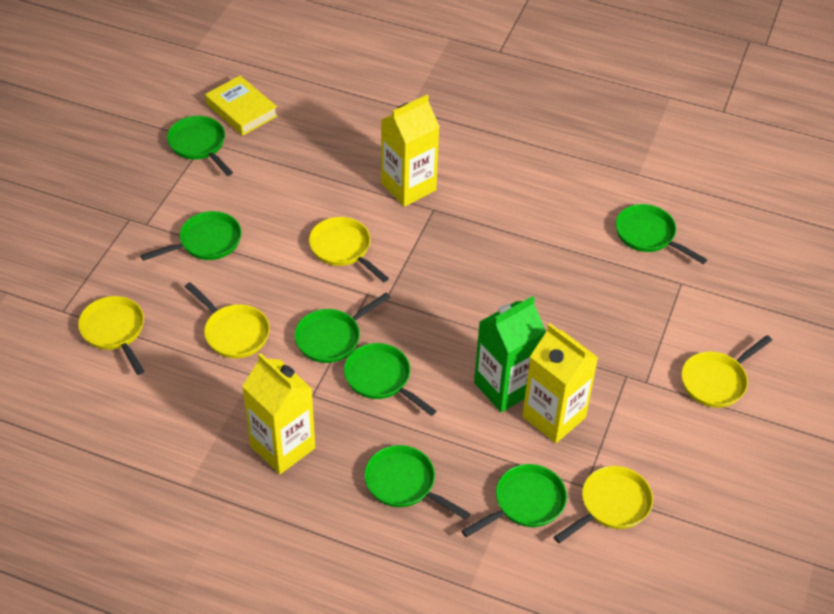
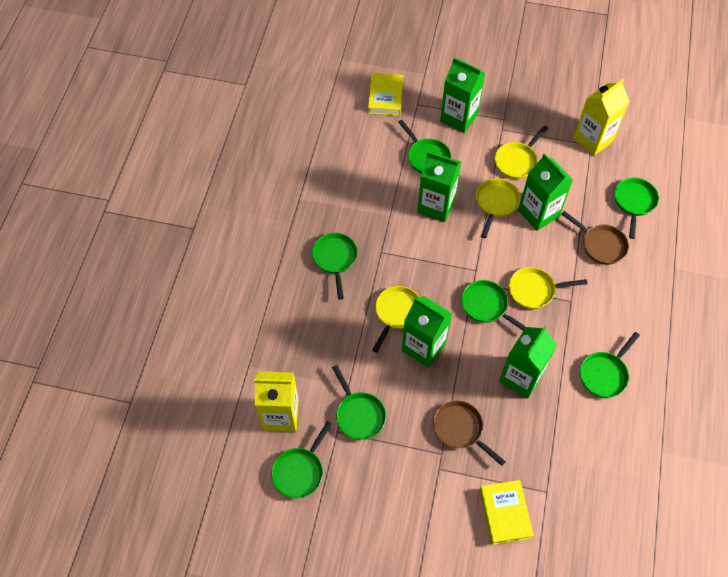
brown pan: none = 0 -> [433,401,506,466] [561,211,629,265] = 2
green carton: [474,296,546,412] = 1 -> [402,296,452,368] [417,151,461,222] [440,57,485,133] [499,326,557,399] [518,153,573,231] = 5
yellow book: [205,76,278,136] = 1 -> [368,73,403,116] [480,480,534,545] = 2
yellow carton: [242,353,315,474] [381,95,440,207] [522,324,598,443] = 3 -> [254,371,299,432] [573,79,630,156] = 2
yellow pan: [78,296,144,375] [185,282,270,358] [309,217,389,282] [554,466,653,543] [681,335,772,408] = 5 -> [372,286,419,353] [476,178,520,238] [495,125,548,179] [509,267,588,309] = 4

